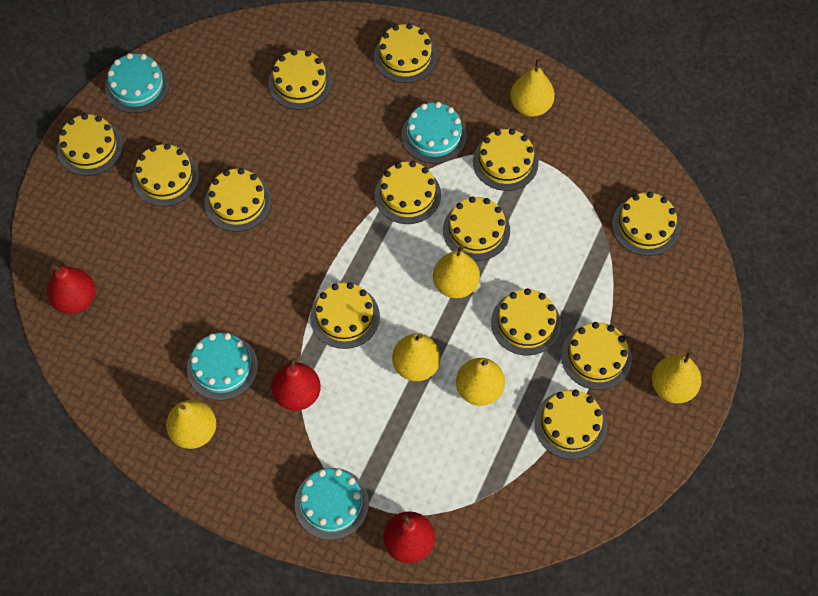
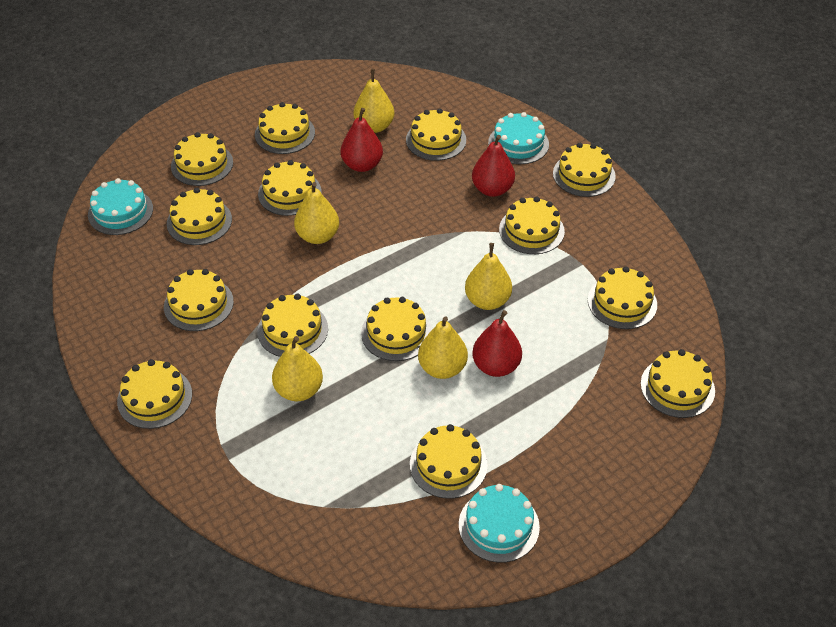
turquoise cake: [105,53,169,113] [187,333,258,401] [295,468,369,540] [402,102,467,164] = 4 -> [88,178,153,235] [459,484,540,563] [488,112,549,164] = 3
yellow cake: [57,114,123,176] [132,143,199,206] [205,168,272,232] [268,50,332,110] [310,282,380,349] [374,23,437,83] [375,161,441,224] [443,196,510,261] [473,129,539,191] [491,288,561,355] [534,390,607,459] [561,322,632,390] [612,192,680,256] = 13 -> [117,359,192,429] [164,269,234,331] [167,188,232,245] [171,132,233,186] [255,102,315,154] [257,294,328,357] [258,160,322,216] [361,297,432,361] [406,108,466,161] [410,424,488,499] [499,197,565,254] [553,143,616,197] [588,266,657,329] [641,349,715,418] = 14
yellow pear: [166,400,216,449] [392,334,441,381] [433,245,480,298] [456,358,505,406] [510,59,555,117] [652,351,702,404] = 6 -> [272,336,323,401] [294,182,339,244] [354,69,394,133] [418,316,468,379] [465,243,512,310] = 5

